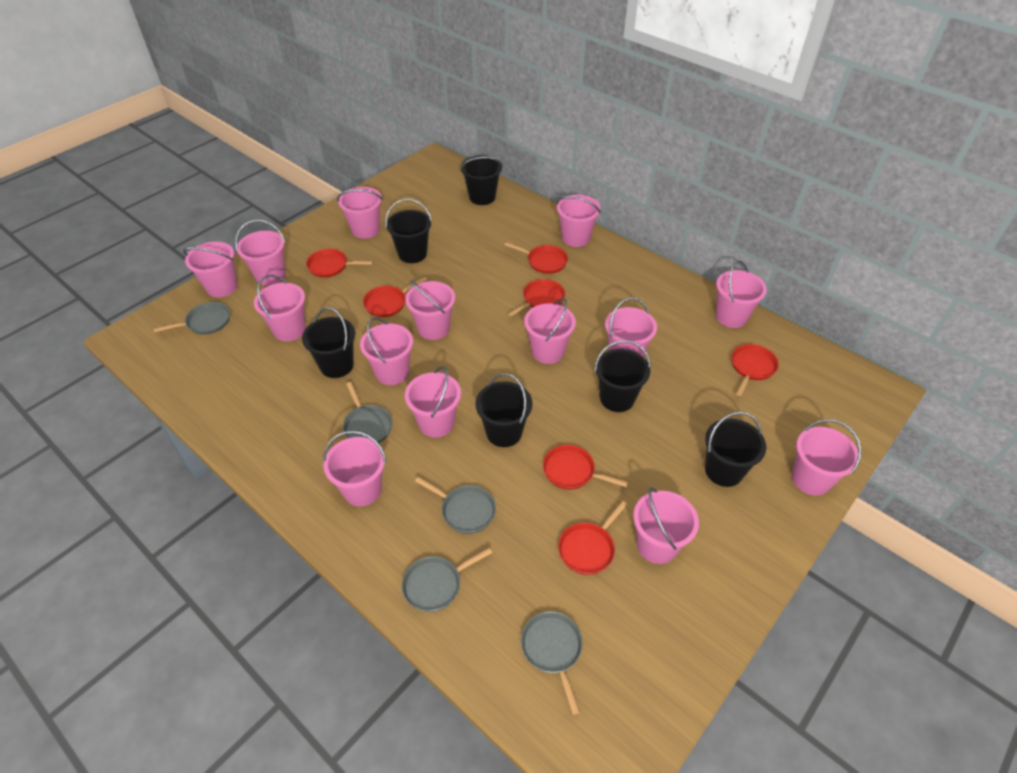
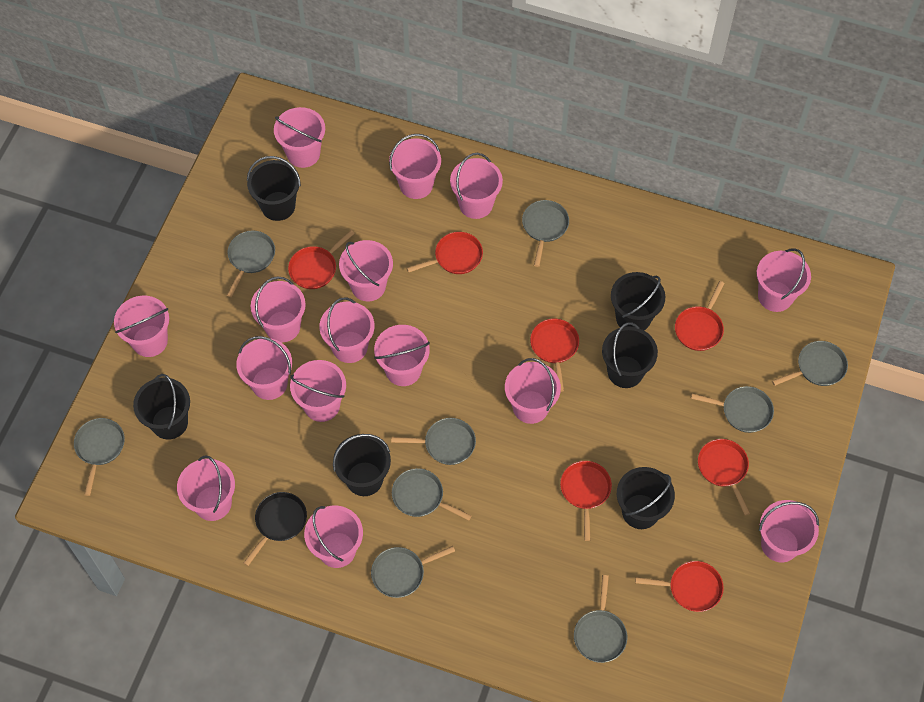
black pan: none = 0 -> [244,492,307,566] = 1
grey pan: [153,302,230,335] [343,382,393,443] [402,548,492,612] [415,477,496,534] [521,611,583,715] = 5 -> [74,418,125,496] [227,231,275,297] [371,546,455,598] [391,418,476,465] [392,468,472,521] [522,200,569,267] [574,575,627,663] [691,386,774,433] [772,341,848,386] = 9
pink bucket: [183,242,237,297] [235,220,286,286] [254,274,306,341] [323,431,386,507] [337,187,383,239] [360,317,413,385] [405,280,455,340] [405,366,461,438] [524,298,576,364] [557,195,601,247] [605,298,657,356] [633,487,699,564] [716,260,767,328] [792,419,861,496] = 14 -> [114,296,169,357] [177,455,235,521] [236,336,292,400] [251,276,306,342] [274,107,325,168] [290,360,346,422] [304,505,363,568] [319,297,374,363] [339,240,393,301] [374,325,430,386] [389,134,441,199] [450,153,503,219] [505,358,561,424] [757,248,811,312] [759,500,819,562] = 15

